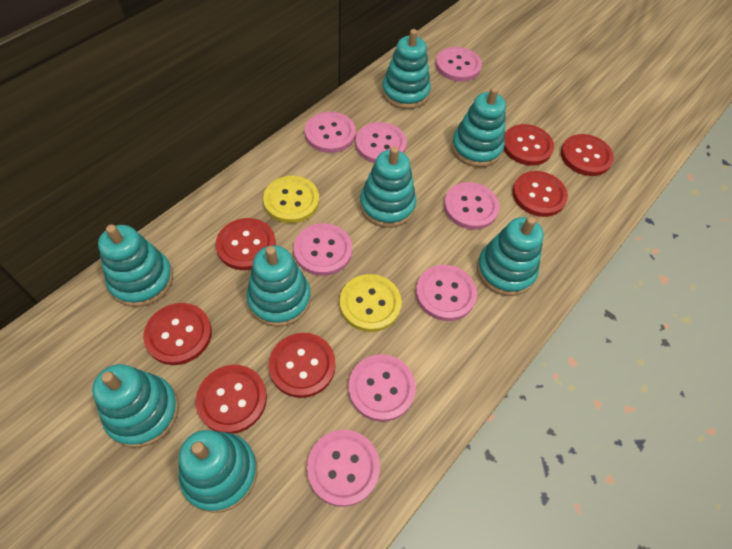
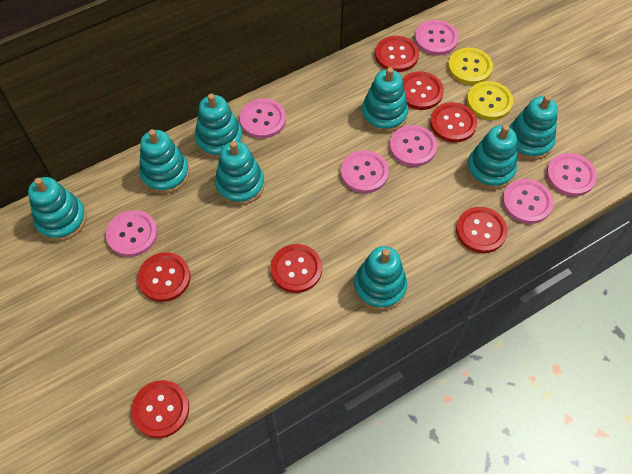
pink button: [294,223,352,276] [305,112,356,153] [307,430,380,507] [348,354,416,422] [355,122,407,163] [416,265,477,321] [436,47,482,82] [444,182,500,230] = 8 -> [106,210,158,257] [240,99,286,139] [341,150,389,193] [390,125,437,167] [415,20,458,56] [502,179,553,224] [546,153,597,196] = 7

